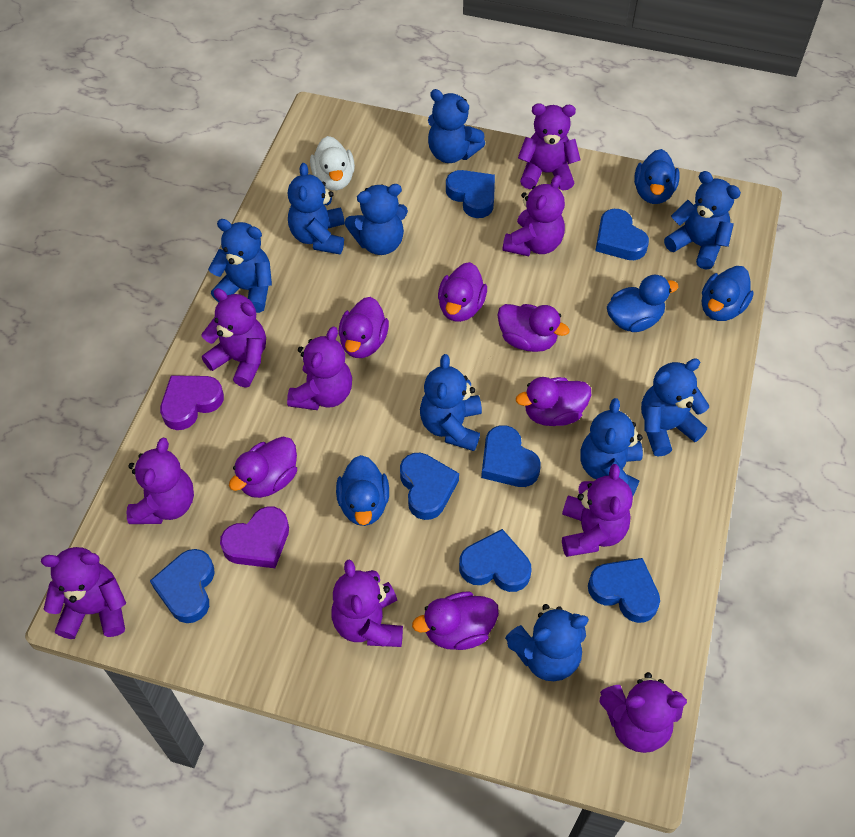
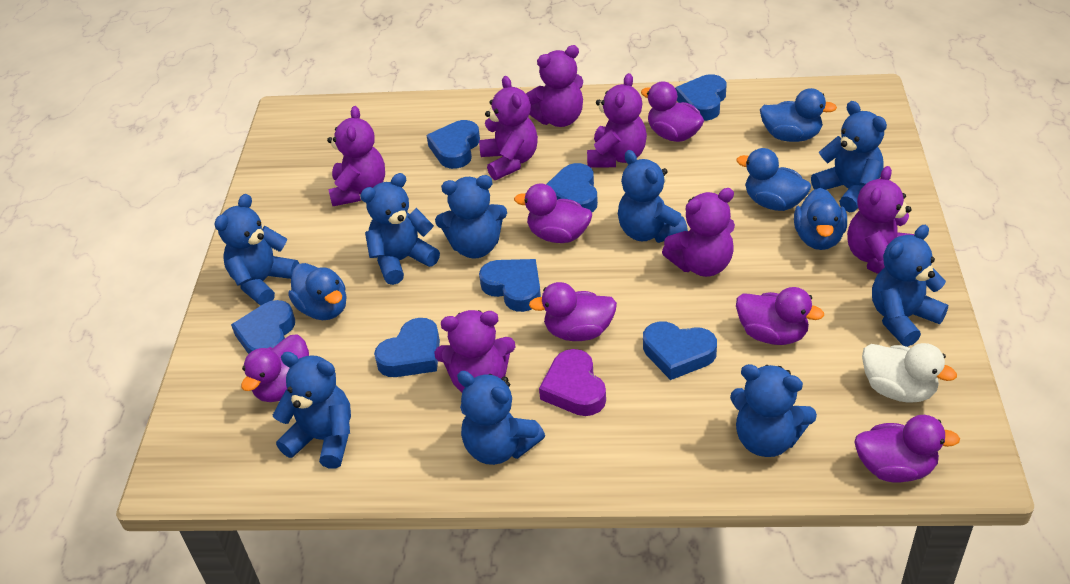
purple heart: [160,375,224,430] [220,506,289,568] = 2 -> [539,349,606,416] = 1
purple teddy bear: [41,547,126,639] [127,438,194,524] [202,288,266,388] [287,327,352,410] [331,560,403,647] [502,175,565,257] [518,103,580,191] [562,464,633,557] [600,672,687,753] = 9 -> [327,106,385,207] [434,310,516,393] [479,76,538,180] [526,45,583,127] [587,73,647,168] [662,188,735,277] [847,166,914,274] = 7

